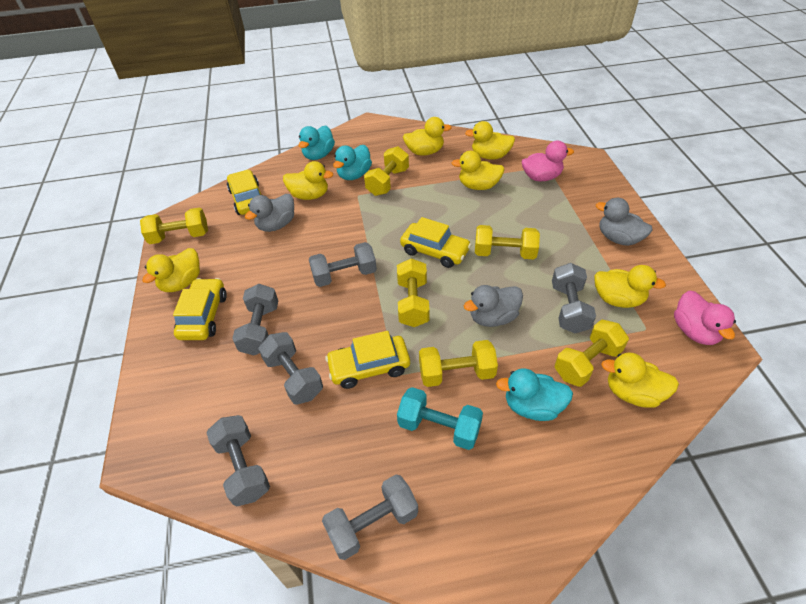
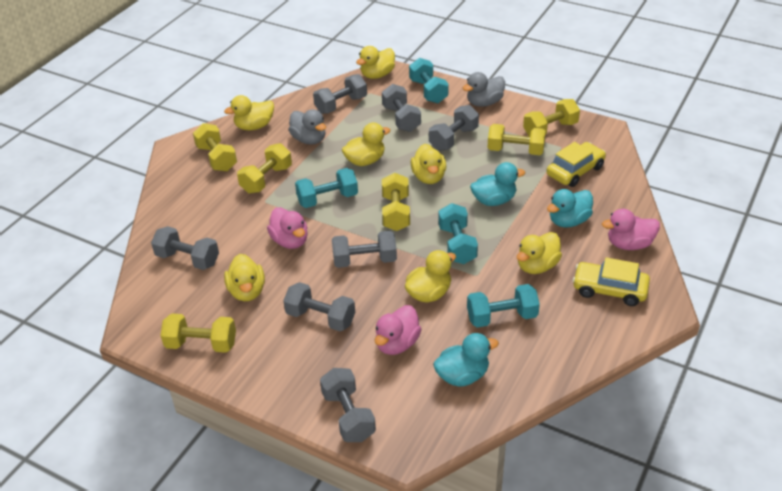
grey duck: [245,194,294,232] [464,285,523,327] [596,198,653,246] = 3 -> [288,109,326,145] [463,72,505,107] = 2
grey dumbbell: [206,415,270,507] [232,284,278,355] [258,332,323,405] [309,242,377,287] [322,475,418,560] [552,263,596,333] = 6 -> [151,226,219,270] [283,282,355,331] [313,74,367,114] [320,368,376,442] [332,231,397,268] [382,84,421,132] [429,105,479,151] = 7
pink duck: [522,141,574,181] [674,291,736,345] = 2 -> [267,207,308,249] [375,305,421,355] [602,209,660,250] = 3
turquoise dumbbell: [397,387,483,450] = 1 -> [295,168,358,208] [409,58,448,103] [438,203,478,264] [467,284,540,328] = 4
yellow car: [173,278,227,340] [227,170,261,215] [325,331,410,389] [400,217,471,268] = 4 -> [546,142,606,187] [573,257,650,306] = 2

